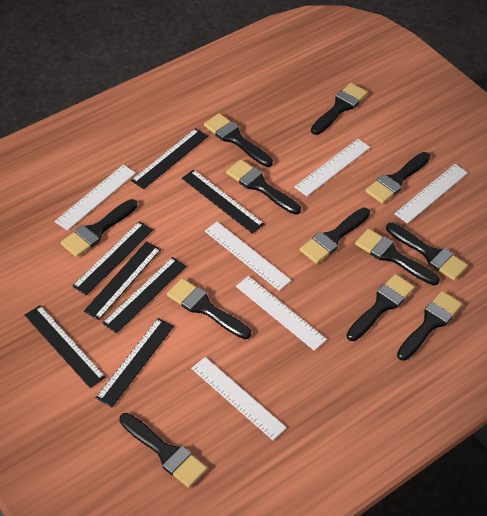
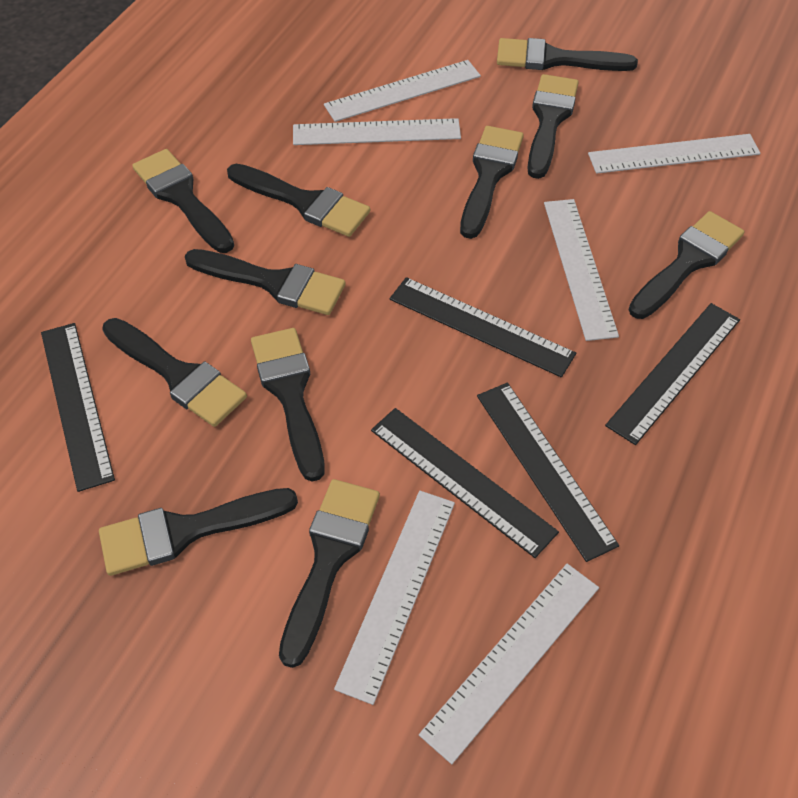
black brush: [61,199,137,257] [119,413,207,488] [167,278,251,339] [204,113,273,167] [226,160,301,215] [300,208,370,264] [311,83,368,135] [346,274,415,341] [355,229,440,285] [366,152,430,204] [386,223,468,280] [397,291,462,361] = 12 -> [99,488,298,576] [102,318,247,427] [132,149,234,253] [185,249,346,315] [227,164,370,237] [251,328,325,482] [279,479,380,668] [460,126,524,239] [497,38,638,71] [527,74,579,179] [629,211,744,319] = 11
black ruler: [25,305,106,388] [72,221,153,296] [84,241,161,320] [96,318,174,407] [102,257,186,334] [131,128,208,189] [182,169,264,234] = 7 -> [41,323,115,492] [371,408,559,558] [390,277,576,377] [477,383,619,562] [605,303,740,445] = 5

